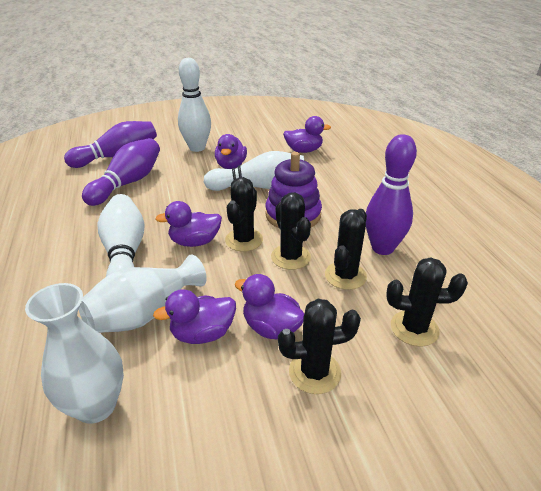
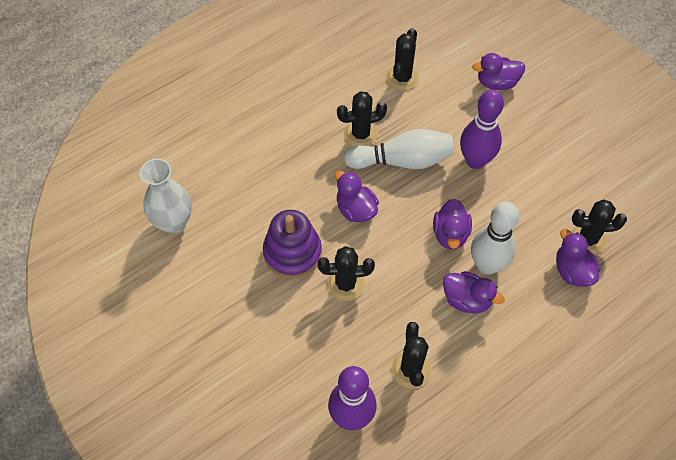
purple bowling pin: [64,121,157,168] [82,138,160,206] [366,134,417,255] = 3 -> [328,366,376,430] [460,90,504,169] = 2
white bowling pin: [98,194,145,276] [178,58,211,152] [204,151,305,191] = 3 -> [344,129,454,169] [471,201,519,275] = 2
white vase: [25,283,124,424] [79,255,207,333] = 2 -> [140,158,192,234] = 1

